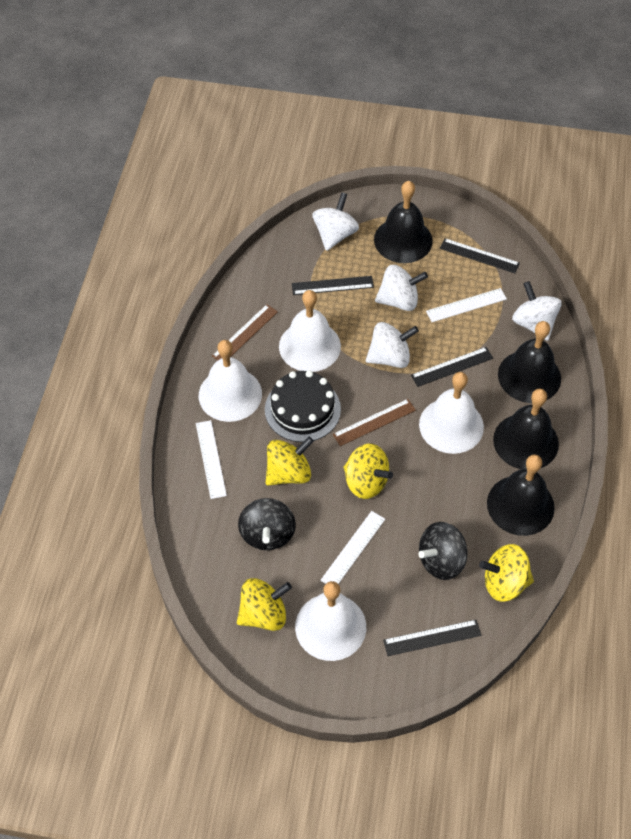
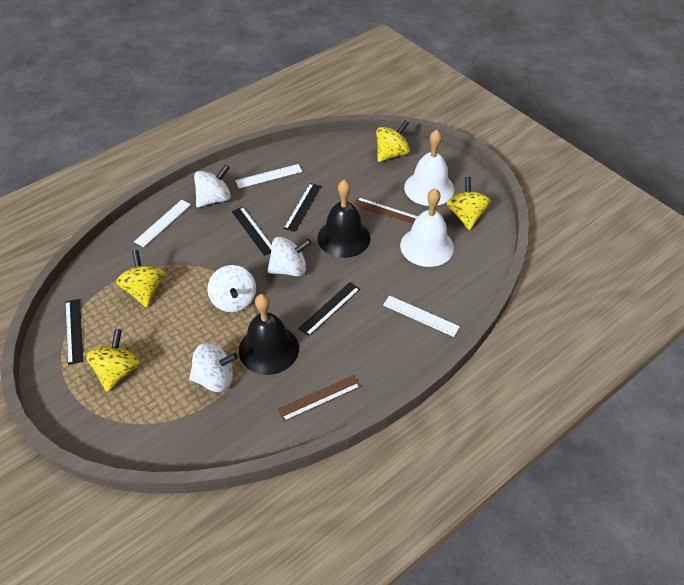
black bell: [374,181,433,263] [487,454,555,536] [493,389,559,469] [498,321,561,403] = 4 -> [239,294,299,375] [317,180,371,258] = 2
black cake: [265,370,341,442] = 1 -> none = 0
black spinning top: [238,498,296,550] [418,522,467,580] = 2 -> none = 0
white bell: [199,340,262,422] [279,290,341,372] [295,581,366,661] [419,372,484,454] = 4 -> [400,189,454,267] [404,130,454,206] = 2

